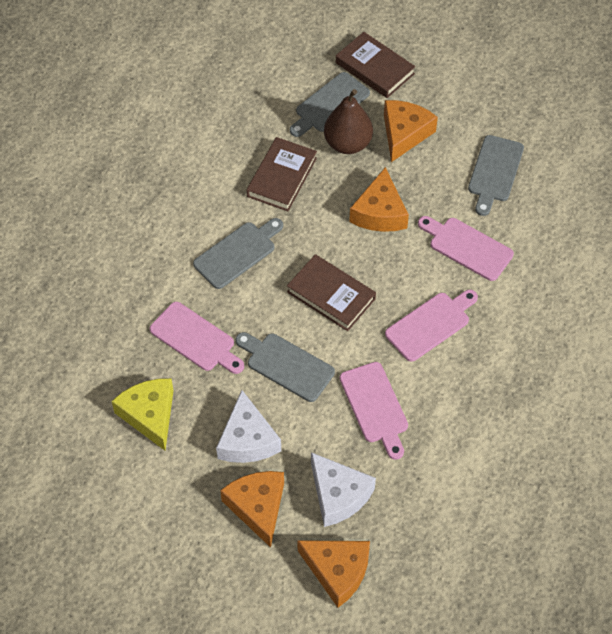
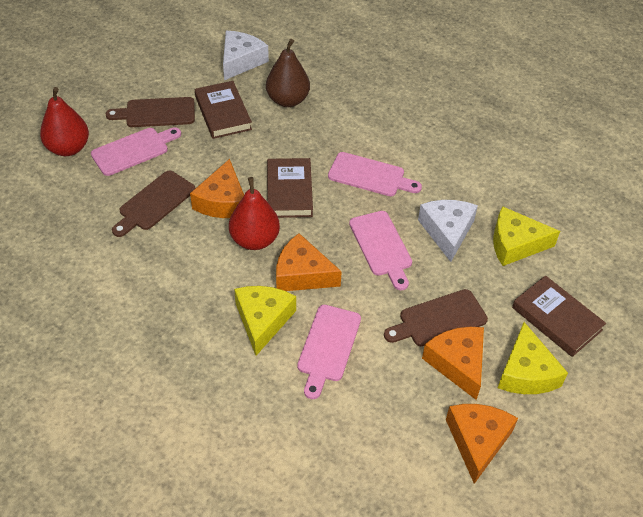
brown cutting board: none = 0 -> [105,97,195,127] [112,171,195,237] [384,289,488,346] = 3
grey cutting board: [193,218,283,289] [236,332,335,402] [290,72,370,137] [468,135,524,216] = 4 -> none = 0
red pear: none = 0 -> [40,87,89,156] [229,177,280,250] = 2
yellow cheese: [112,378,174,451] = 1 -> [234,286,296,356] [493,206,560,266] [498,322,568,394] = 3

